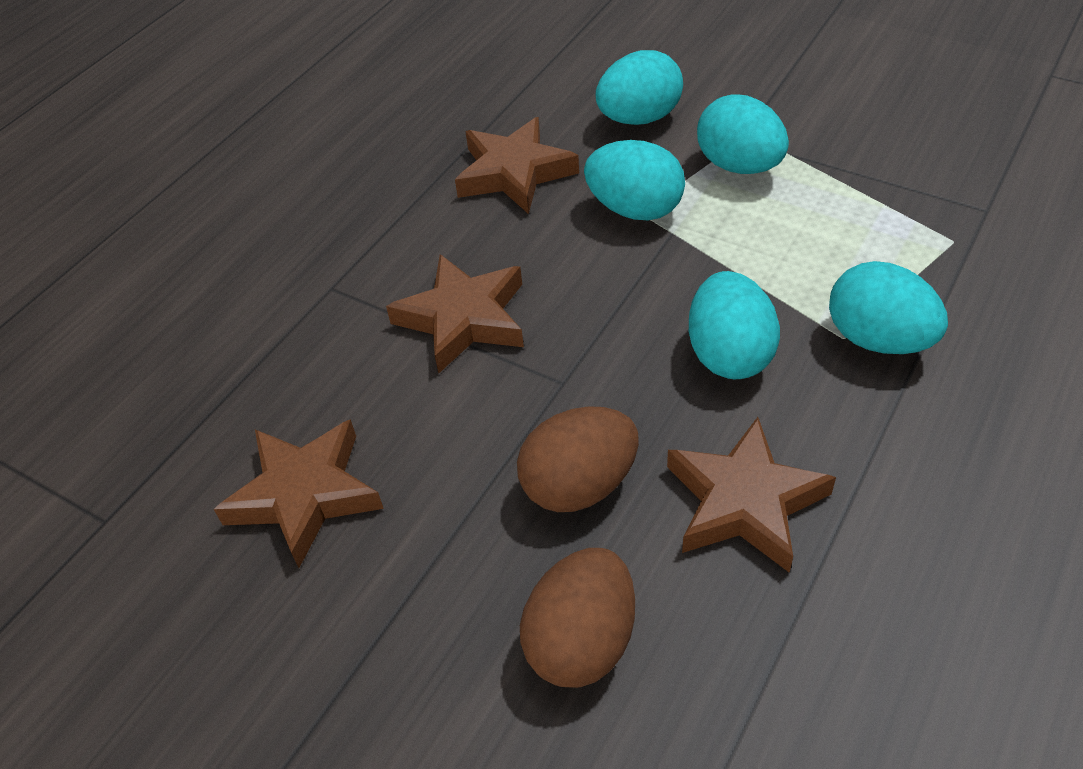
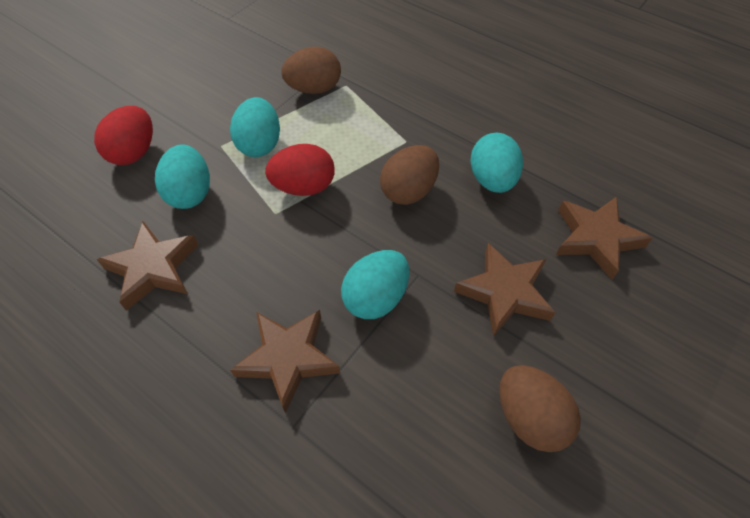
brown egg: [517,406,639,512] [520,548,635,688] = 2 -> [281,47,341,94] [380,145,439,205] [499,365,581,452] = 3
red egg: none = 0 -> [94,106,153,165] [265,144,335,196] = 2
turquoise egg: [584,140,685,220] [596,50,683,125] [689,271,780,379] [697,94,789,174] [829,261,948,354] = 5 -> [155,144,210,209] [230,97,280,157] [341,250,409,319] [470,133,523,193] = 4

